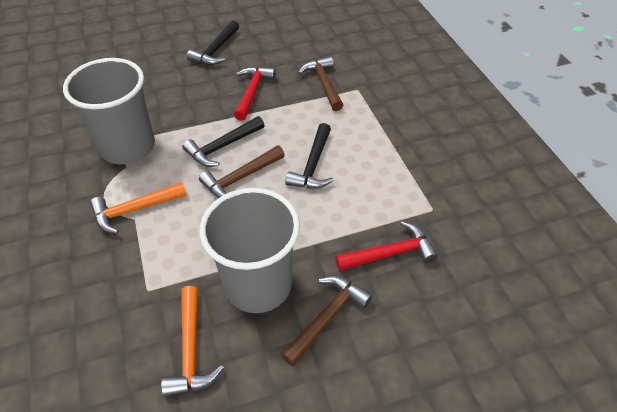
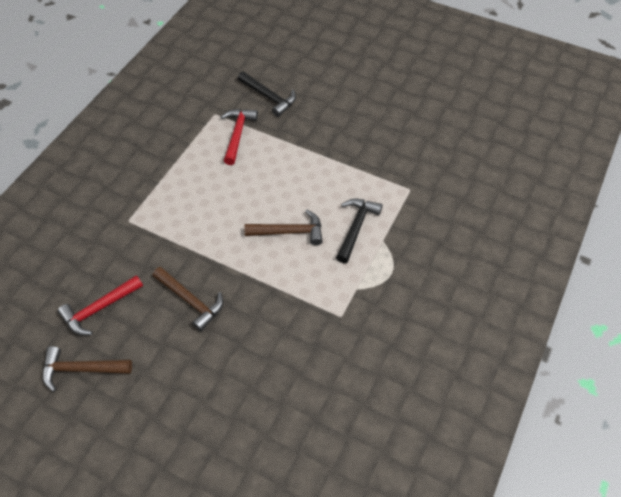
black hammer: [182,116,265,167] [187,20,239,65] [285,123,334,189] = 3 -> [238,72,296,117] [336,199,383,263] = 2
grey cup: [63,58,155,164] [200,188,300,313] = 2 -> none = 0
orange hammer: [90,182,187,234] [161,286,224,397] = 2 -> none = 0

